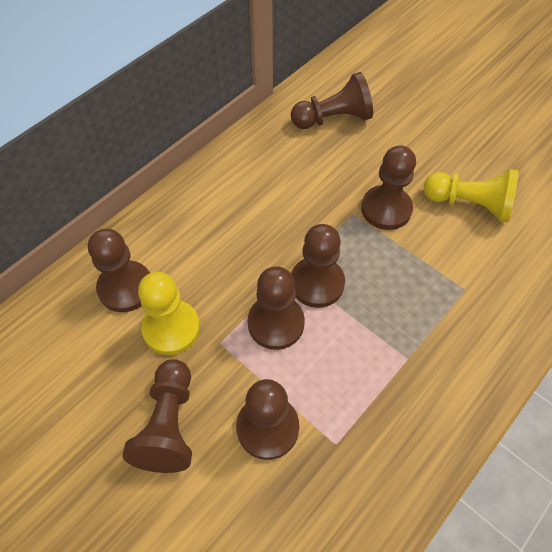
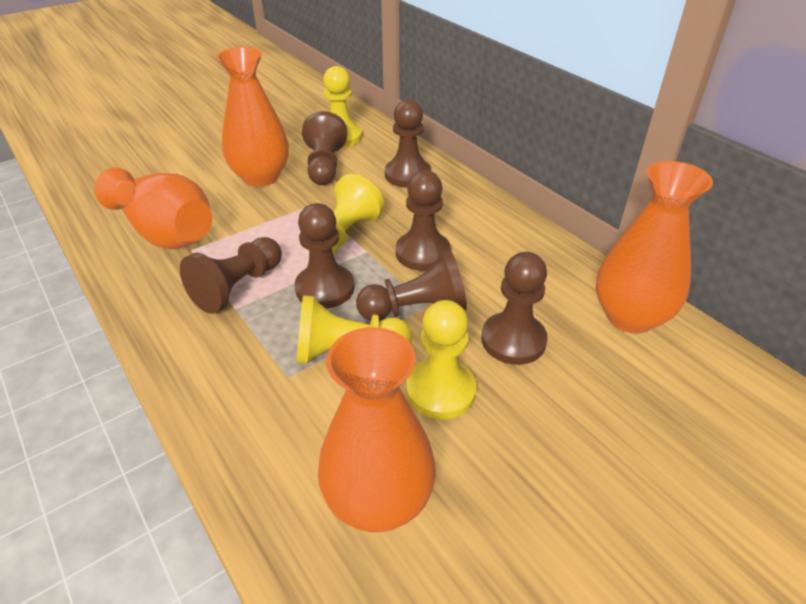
orange vase: none = 0 -> [94,167,212,249] [216,47,289,187] [318,327,436,532] [596,161,713,333] = 4
yellow pawn: [138,272,200,355] [424,169,519,222] = 2 -> [297,295,412,364] [308,174,384,256] [323,66,362,148] [406,300,477,420] = 4

